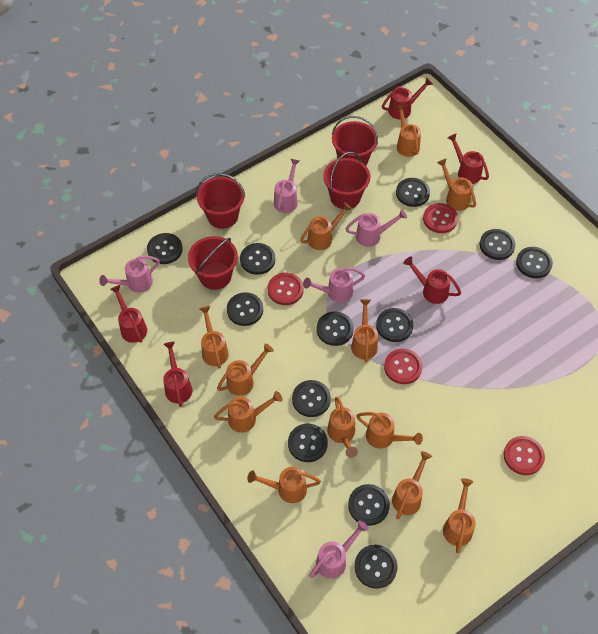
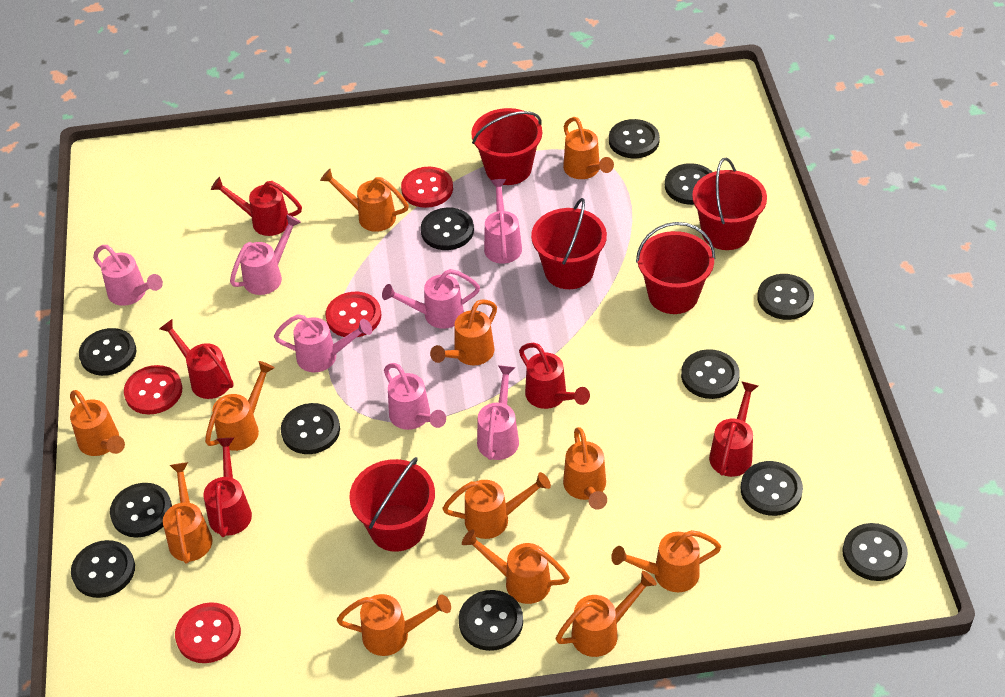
pink watering can: [99,255,160,293] [274,159,300,213] [303,267,365,303] [309,520,369,579] [345,209,407,247] = 5 -> [93,245,163,306] [230,215,301,295] [274,314,372,372] [382,269,480,329] [384,363,446,430] [477,365,519,460] [484,179,522,264] = 7
red bucket: [188,236,238,290] [196,173,245,229] [323,152,370,209] [332,116,378,165] = 4 -> [349,457,435,552] [471,108,542,185] [531,198,607,289] [636,222,715,314] [692,157,767,250] = 5

